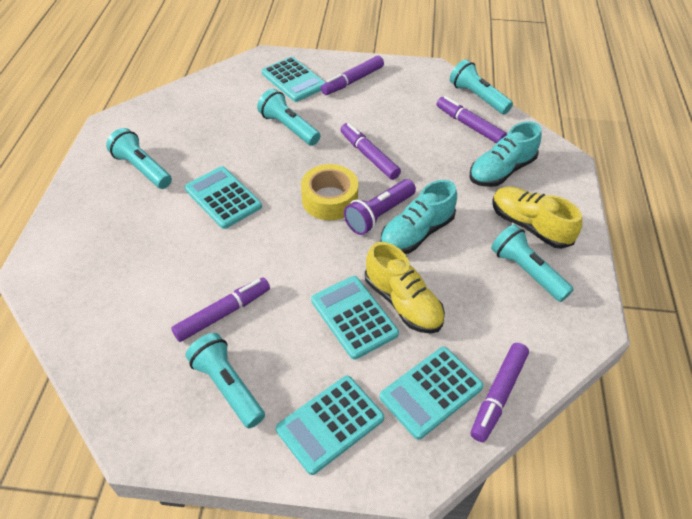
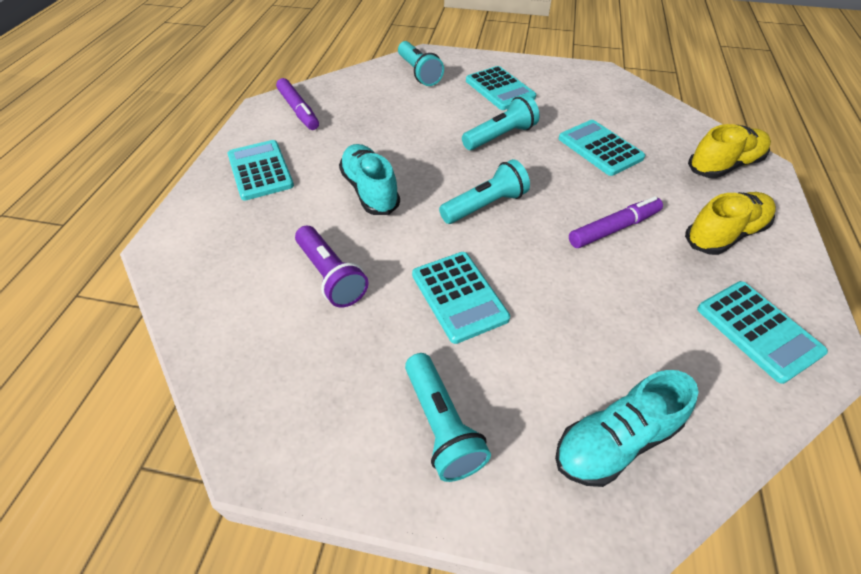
purple marker: [171,277,270,342] [321,56,384,95] [341,123,401,180] [437,96,507,143] [471,343,529,442] = 5 -> [276,78,319,130] [569,196,663,248] = 2
turquoise flashlight: [106,128,172,189] [186,333,265,428] [257,89,320,146] [450,59,513,114] [491,224,574,302] = 5 -> [398,41,444,86] [405,353,491,482] [439,159,530,224] [462,95,540,150] = 4
yellow tape: [301,164,358,220] = 1 -> none = 0

